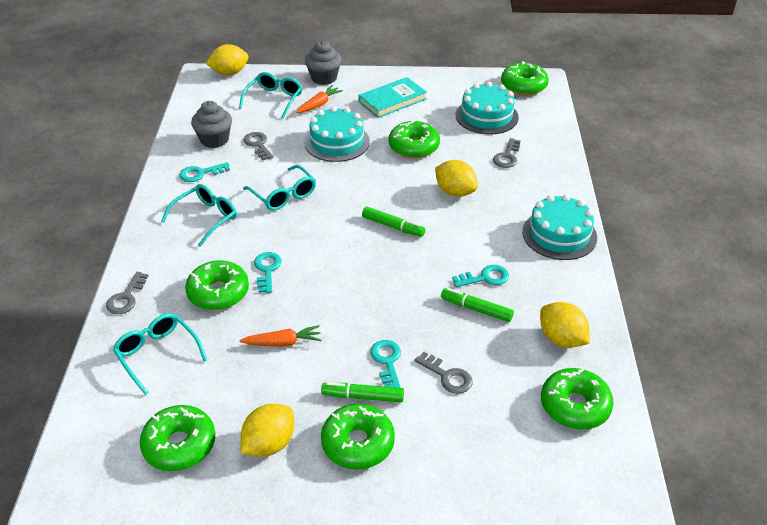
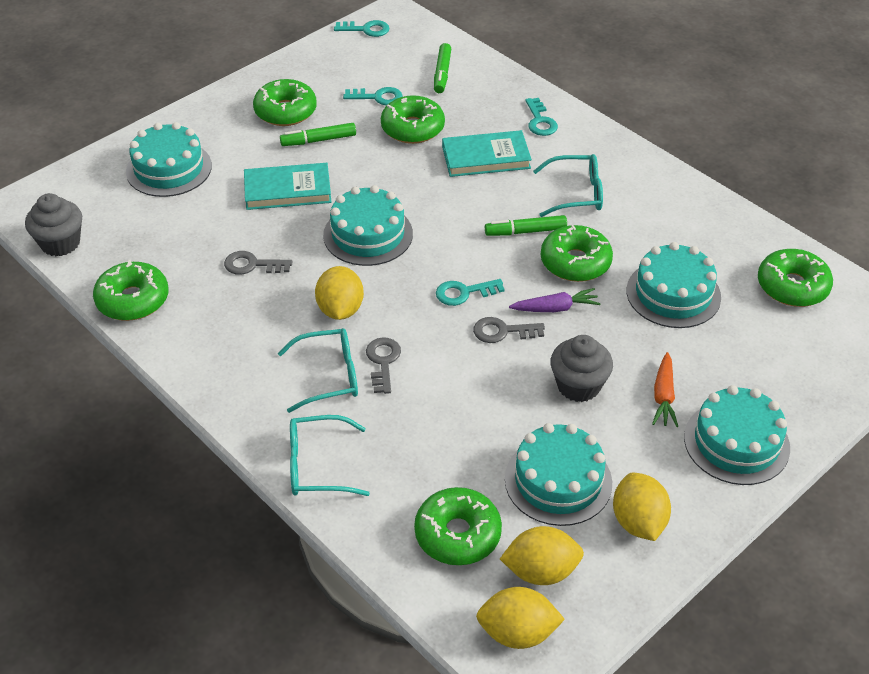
grey key: [106,272,148,314] [243,132,273,160] [414,352,473,394] [493,138,520,168] = 4 -> [224,251,292,275] [366,337,401,394] [473,317,545,343] = 3
orange carrot: [240,325,321,347] [296,85,343,113] = 2 -> [652,352,678,427] = 1
purple carrot: none = 0 -> [509,288,601,312] = 1
turquoise book: [358,77,427,118] = 1 -> [244,163,331,210] [442,130,532,177] = 2
turquoise cake: [305,106,370,162] [456,82,519,135] [522,194,597,260] = 3 -> [126,122,212,197] [323,185,413,266] [505,423,612,526] [627,242,721,328] [684,385,790,485] = 5
turquoise glasses: [113,313,207,395] [161,184,237,247] [239,72,302,118] [243,165,316,211] = 4 -> [278,328,358,413] [290,415,370,496] [533,154,603,217] = 3

